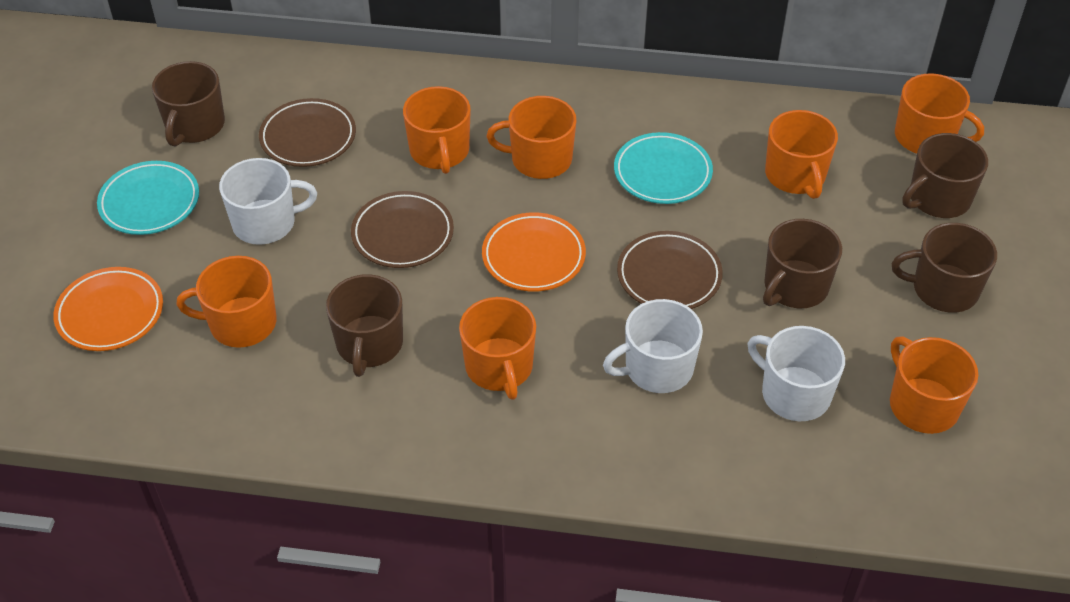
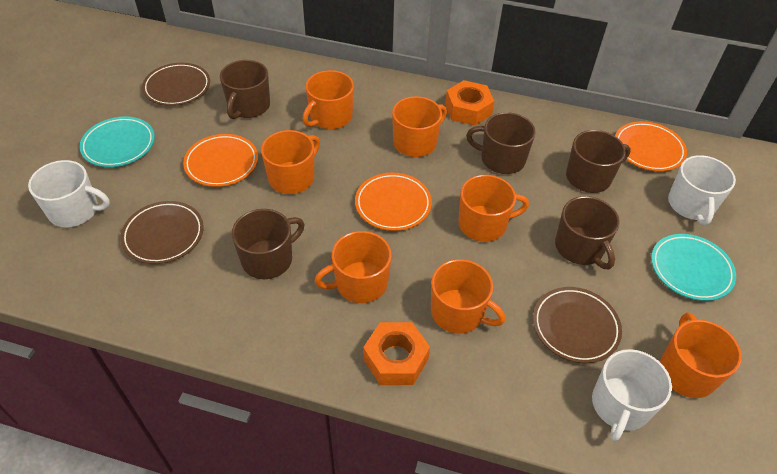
orange nut: none = 0 -> [363,322,430,385] [445,80,494,126] = 2
orange plate: [53,267,163,351] [482,212,586,292] = 2 -> [183,134,258,187] [355,172,432,231] [615,121,687,171] = 3

